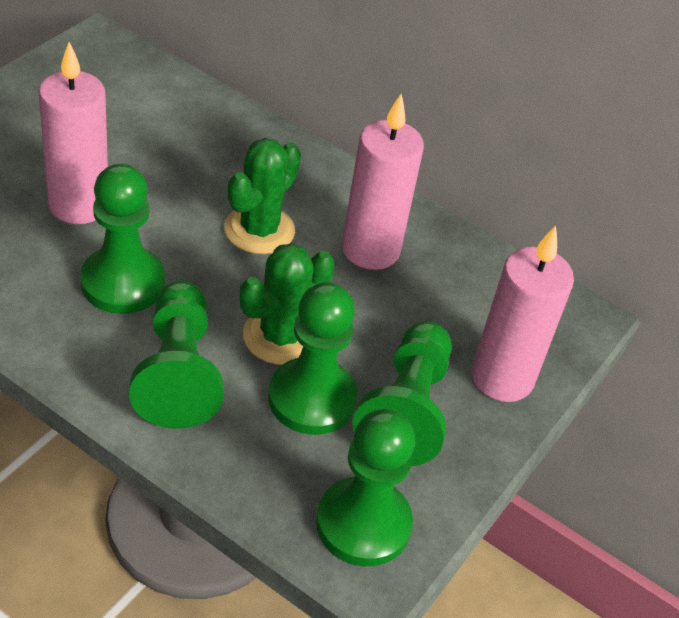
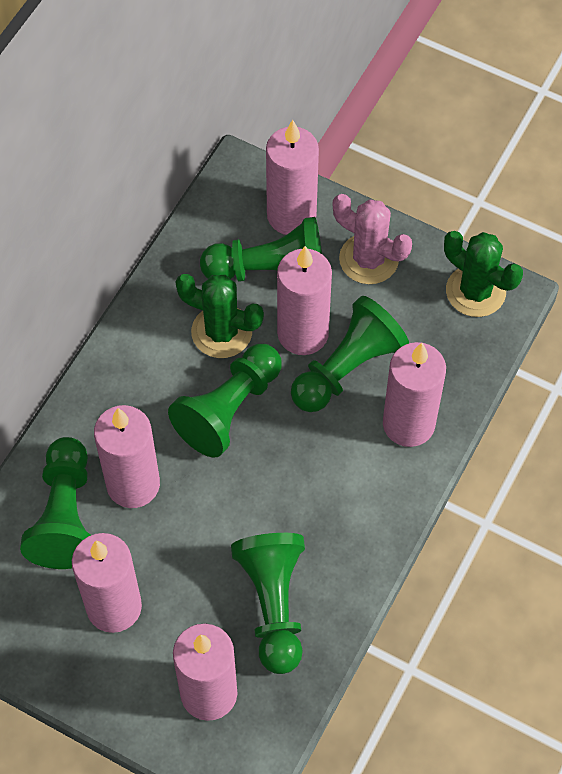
pink cactus: none = 0 -> [333,194,412,284] = 1
pink candle: [39,42,108,224] [342,94,424,270] [472,226,574,402] = 3 -> [72,533,142,633] [94,405,160,508] [173,624,238,721] [266,120,319,235] [277,246,332,355] [383,342,446,447] = 6

